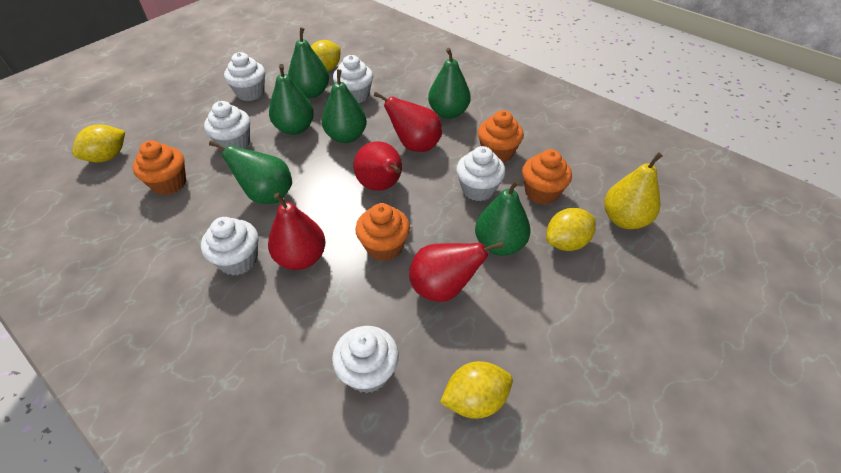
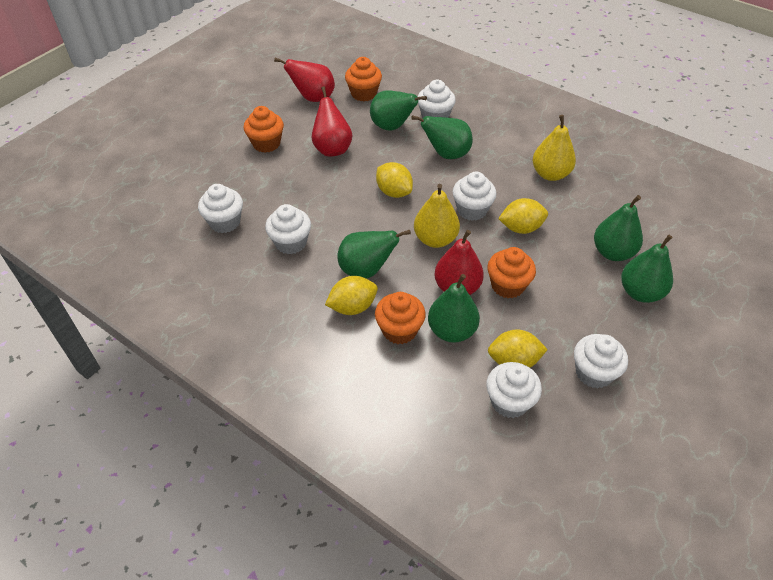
red pear: [268,193,326,270] [354,141,402,191] [374,92,442,152] [409,242,503,302] = 4 -> [274,58,335,102] [312,86,353,157] [434,230,484,295] = 3
yellow pear: [604,152,663,229] = 1 -> [414,184,460,248] [533,115,576,181] = 2

